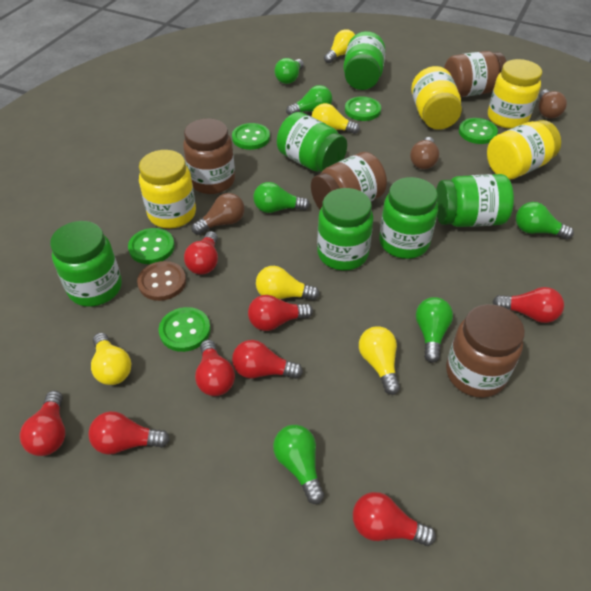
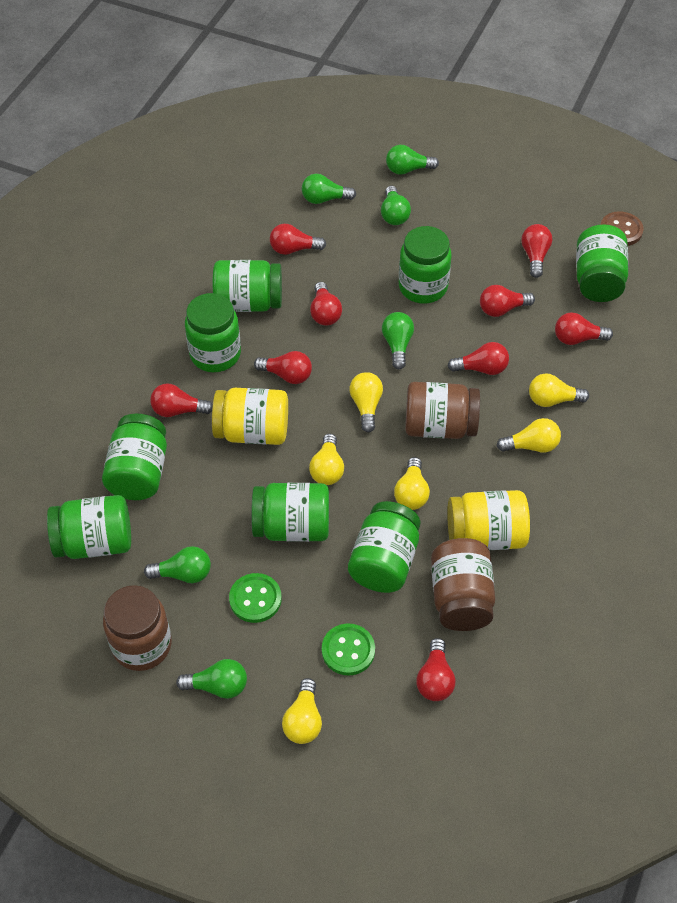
brown jar: [183,118,235,194] [311,152,387,209] [444,51,507,97] [446,304,525,398] = 4 -> [103,585,172,671] [405,382,480,439] [431,538,495,631] = 3
brown light bulb: [191,193,245,235] [410,137,439,169] [539,90,567,118] = 3 -> none = 0
green button: [128,228,175,264] [159,307,211,352] [232,123,270,150] [345,96,381,121] [459,118,498,144] = 5 -> [229,573,282,623] [322,624,375,675] = 2
green jar: [50,221,122,307] [277,112,347,172] [317,188,374,271] [343,31,386,90] [379,177,438,259] [436,174,514,227] = 6 -> [47,495,131,559] [102,413,167,500] [185,293,241,372] [213,260,282,312] [251,483,329,542] [348,501,420,593] [399,226,452,303] [576,224,628,302] = 8
red light bulb: [20,391,65,456] [88,411,170,455] [184,231,218,274] [195,340,235,396] [232,340,303,379] [248,295,313,331] [353,492,436,546] [493,287,564,323] = 8 -> [150,383,213,417] [254,351,312,384] [270,224,326,255] [310,282,342,325] [416,638,456,701] [447,342,509,375] [480,285,535,317] [521,224,552,278] [555,312,613,345] = 9
yellow jar: [139,150,196,228] [411,66,462,130] [487,120,561,180] [488,59,542,129] = 4 -> [212,388,288,445] [447,490,530,550] = 2
yellow light bulb: [91,333,131,385] [256,266,320,300] [312,103,360,134] [324,29,355,63] [359,326,400,395] = 5 -> [282,678,322,744] [309,434,344,485] [350,372,383,432] [394,457,430,510] [497,418,561,453] [529,373,589,407] = 6

